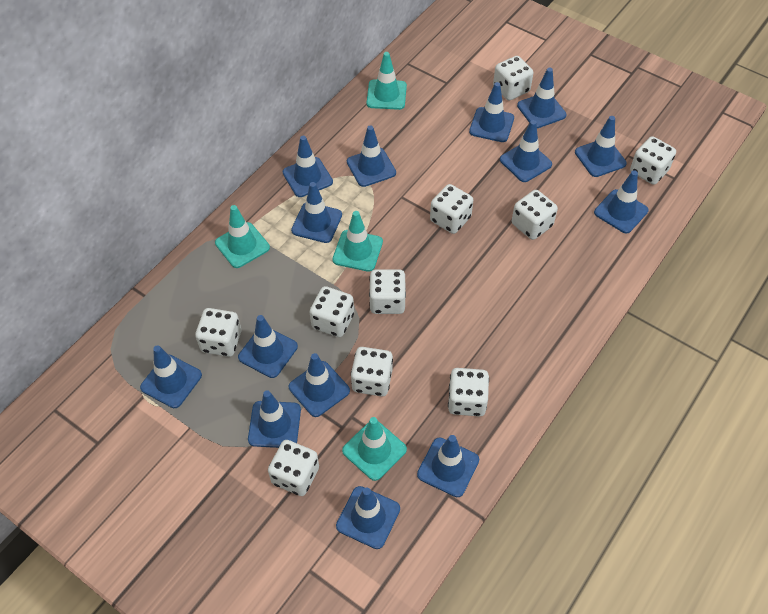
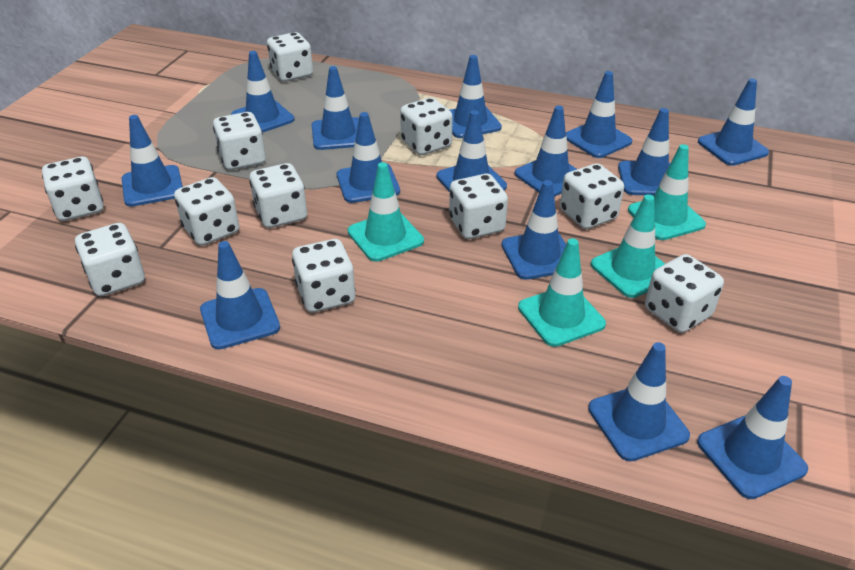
white dice: [195,308,241,357] [268,440,319,496] [310,286,354,337] [351,347,393,396] [369,269,406,314] [430,184,473,234] [448,368,489,417] [493,56,534,100] [512,190,558,240] [630,136,676,185] = 10 -> [42,157,103,221] [75,223,145,296] [174,177,239,246] [213,112,266,170] [249,163,307,228] [267,32,313,82] [292,239,355,312] [400,98,453,155] [449,174,508,239] [560,163,624,229] [645,254,724,333] = 11

